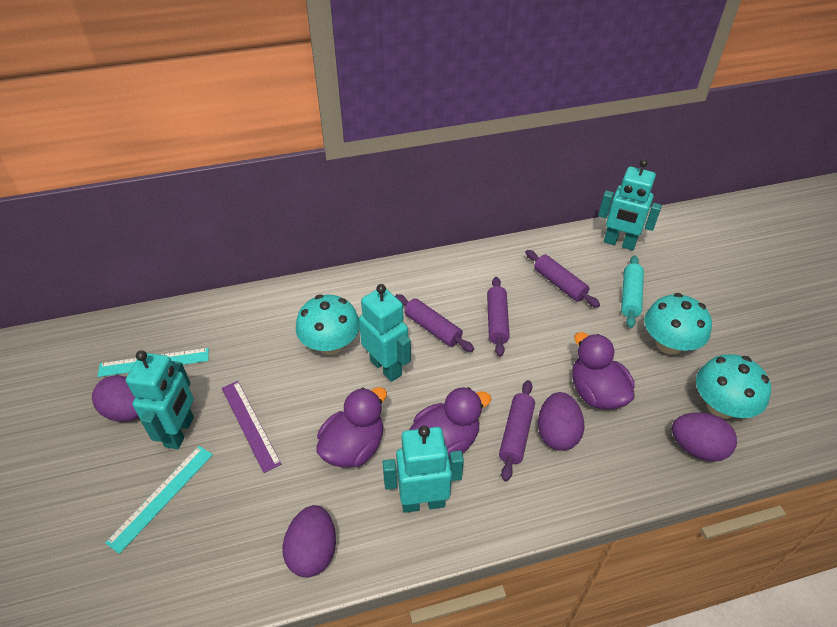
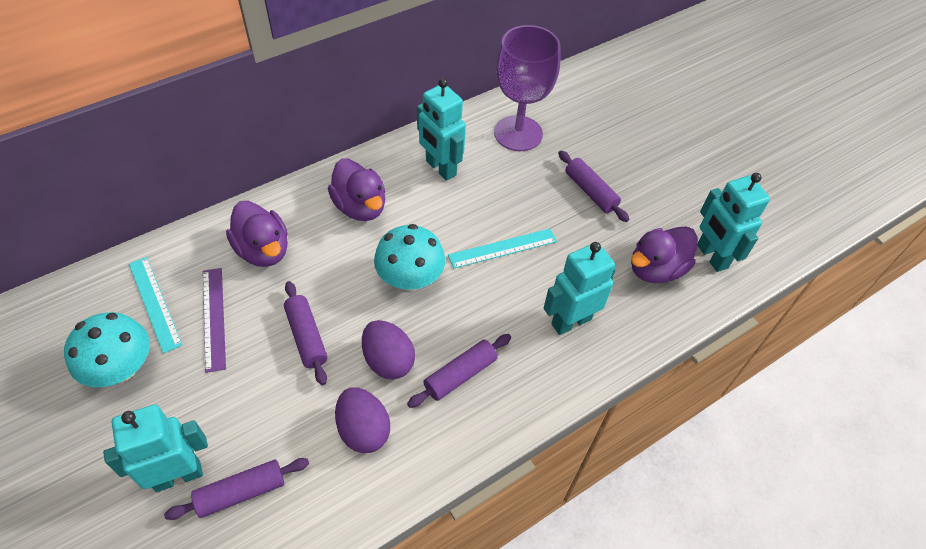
purple egg: [92,375,139,422] [283,505,336,577] [538,392,584,451] [672,413,737,462] = 4 -> [335,387,390,453] [362,320,415,380] = 2
purple goblet: none = 0 -> [494,25,561,151] = 1
turquoise mushroom: [296,294,360,355] [644,293,712,355] [696,354,771,419] = 3 -> [64,312,150,387] [374,224,445,291] = 2
turquoise rolling pin: [621,255,644,328] = 1 -> none = 0

